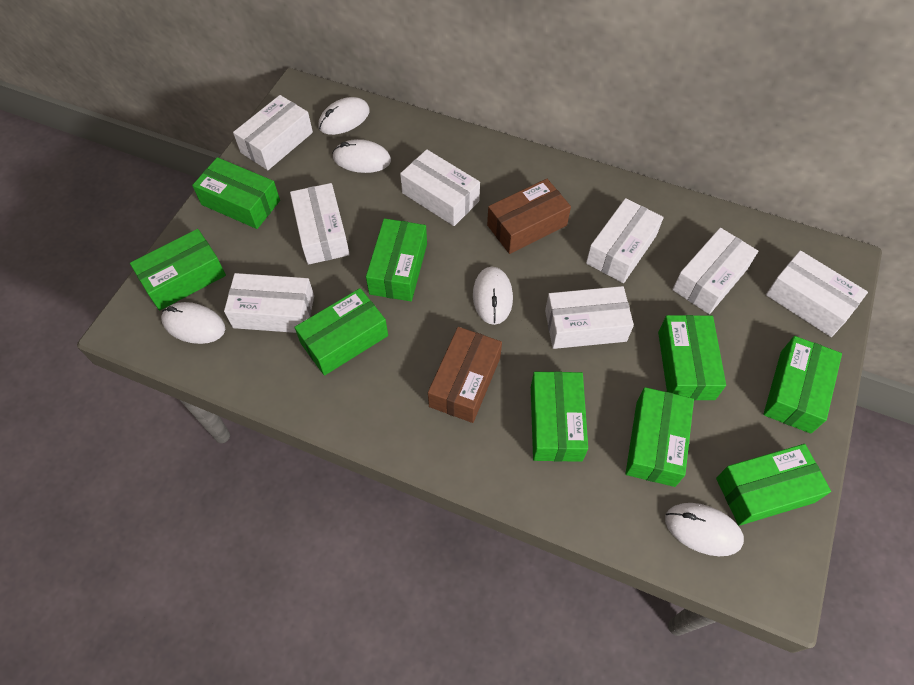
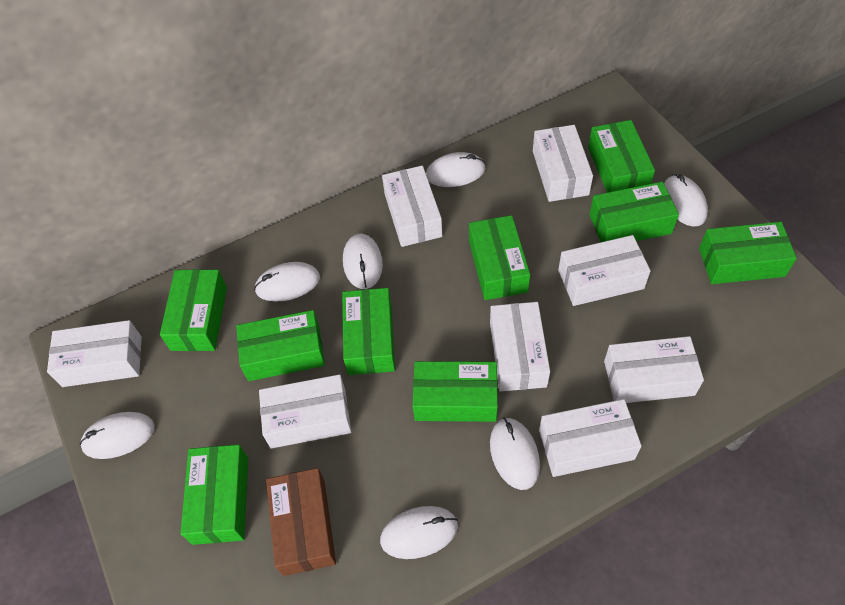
brown box: [428,327,502,423] [487,179,571,254] = 2 -> [266,468,336,576] = 1
white mouse: [161,302,225,344] [318,97,370,135] [333,139,391,173] [473,267,513,325] [665,503,744,556] = 5 -> [80,412,155,459] [254,262,320,302] [343,234,383,289] [380,506,458,559] [426,152,485,187] [490,418,540,490] [664,174,708,226] = 7

